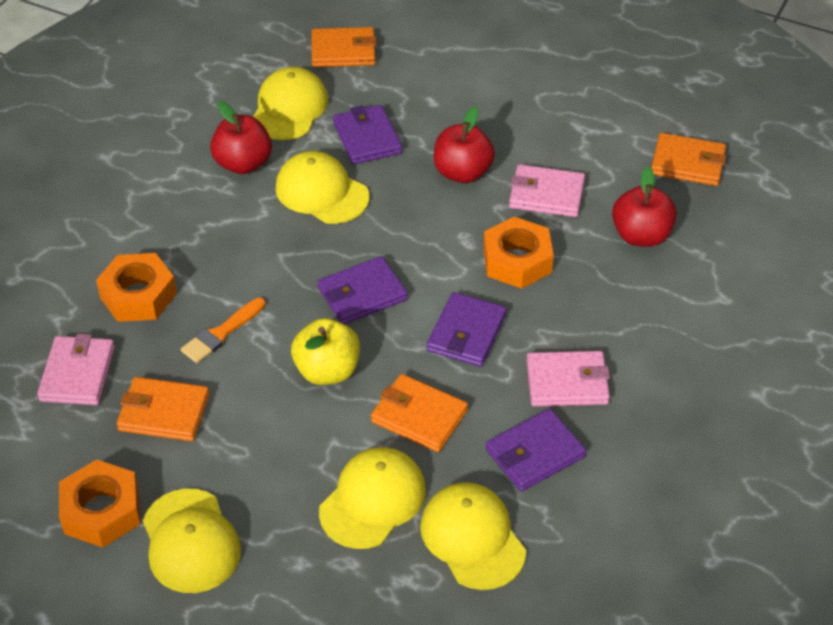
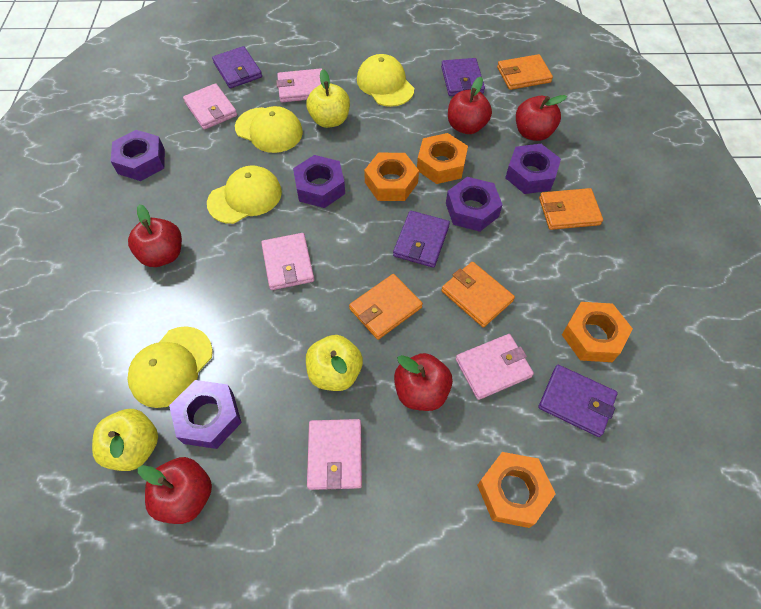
orange brush: [181,298,266,363] = 1 -> none = 0
orange nut: [59,460,140,548] [96,253,177,322] [483,217,554,289] = 3 -> [364,153,419,201] [417,133,468,184] [477,452,556,528] [562,302,633,362] = 4
pink wallet: [37,334,115,405] [509,164,585,217] [526,351,610,407] = 3 -> [183,83,237,130] [261,233,314,290] [276,68,322,102] [307,419,362,490] [456,334,534,400] = 5
purple nut: none = 0 -> [110,130,165,181] [169,380,242,449] [293,155,345,208] [446,177,503,232] [505,144,561,194] = 5
red apple: [210,101,272,174] [434,106,495,183] [612,167,677,247] = 3 -> [128,204,182,267] [138,457,212,524] [394,353,453,411] [448,77,492,134] [516,95,567,141] = 5
yellow apple: [291,318,360,385] = 1 -> [92,409,158,471] [306,69,350,128] [306,335,363,391] = 3
yellow cap: [143,489,241,593] [253,67,328,140] [275,151,369,224] [319,447,426,549] [420,482,526,590] = 5 -> [127,326,213,408] [207,165,282,224] [235,106,303,153] [357,54,414,107] = 4

